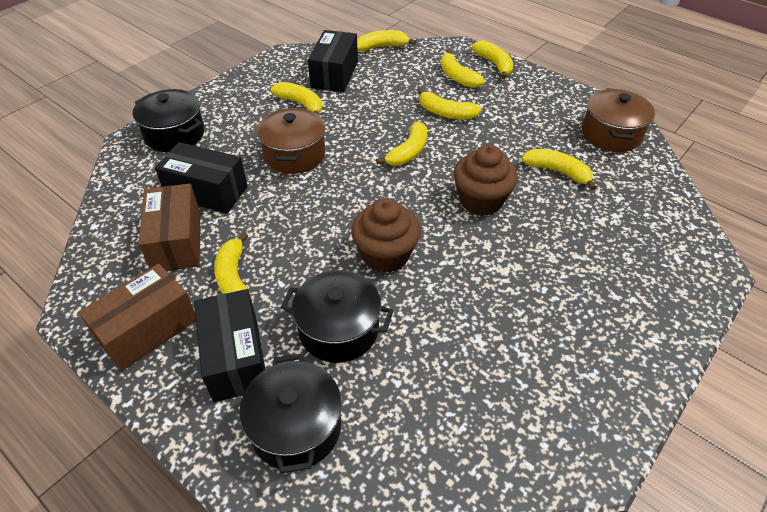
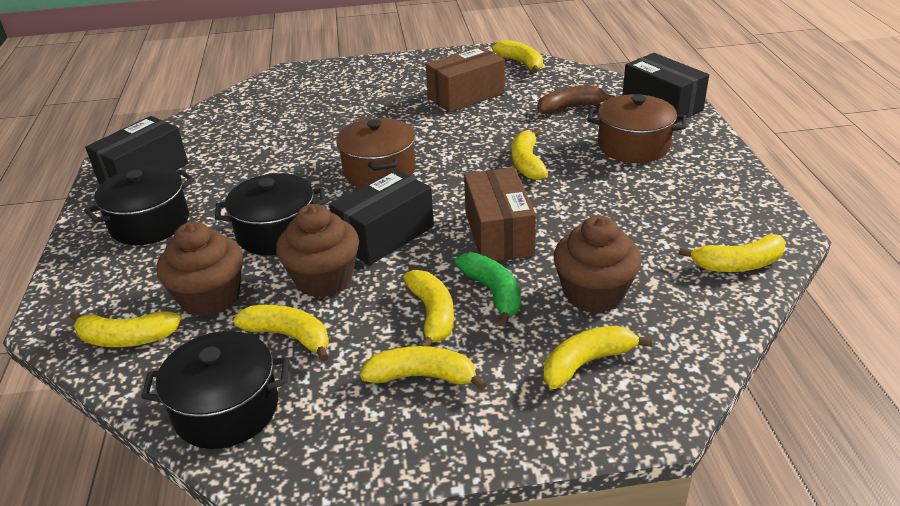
brown banana: none = 0 -> [537,86,616,114] = 1
brown cupcake: [351,198,421,273] [454,144,518,216] = 2 -> [156,222,243,317] [276,204,359,298] [554,215,642,313] = 3
green banana: none = 0 -> [454,253,521,327] = 1

